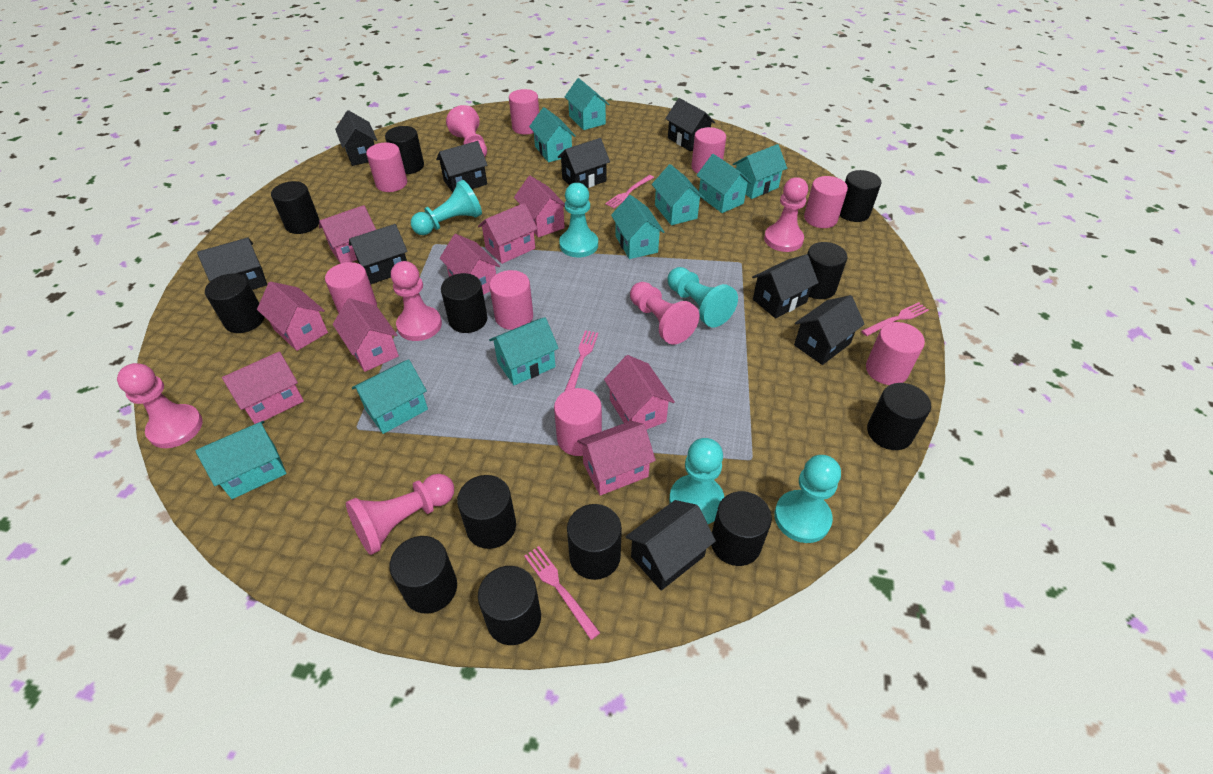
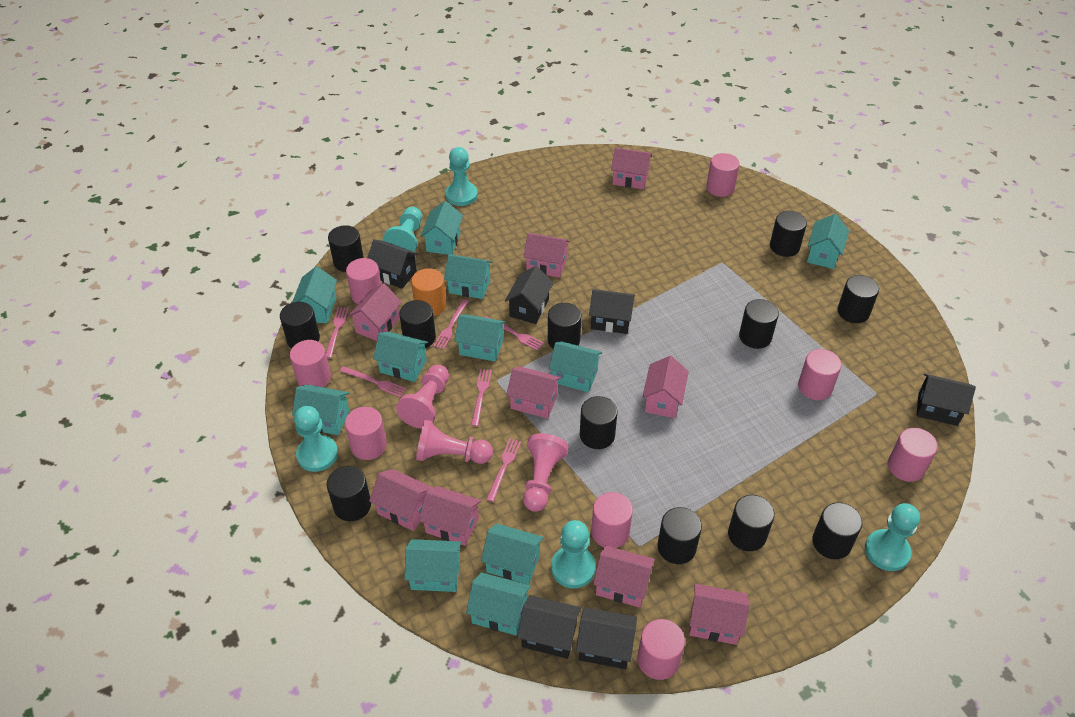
black house: [197,238,267,290] [335,110,377,166] [349,224,408,284] [436,141,488,193] [558,138,610,188] [625,500,716,591] [665,98,715,151] [752,254,819,318] [794,295,864,365] = 9 -> [367,239,418,289] [505,266,553,324] [517,595,581,659] [576,607,637,669] [589,289,635,334] [917,374,976,426] = 6
orange cylinder: none = 0 -> [411,268,446,316] = 1
pink fork: [524,546,600,640] [564,330,598,392] [605,175,654,208] [861,302,929,336] = 4 -> [326,307,349,358] [340,366,406,397] [433,299,469,349] [471,369,492,427] [484,316,544,351] [486,438,521,502] = 6
pink pawn: [117,363,203,448] [346,474,454,555] [391,261,442,341] [446,105,487,157] [630,282,699,345] [764,177,808,252] = 6 -> [396,365,449,429] [416,420,493,464] [523,433,569,512] = 3
turquoise house: [195,421,287,499] [352,359,428,434] [489,317,559,385] [529,107,576,162] [565,78,609,130] [611,195,664,259] [652,164,704,225] [696,154,752,213] [732,144,787,199] = 9 -> [292,266,337,323] [292,385,349,435] [373,332,428,382] [405,539,461,592] [420,201,463,255] [444,254,492,299] [455,314,506,362] [466,572,531,635] [481,523,544,585] [549,341,602,392] [807,214,849,269] = 11

